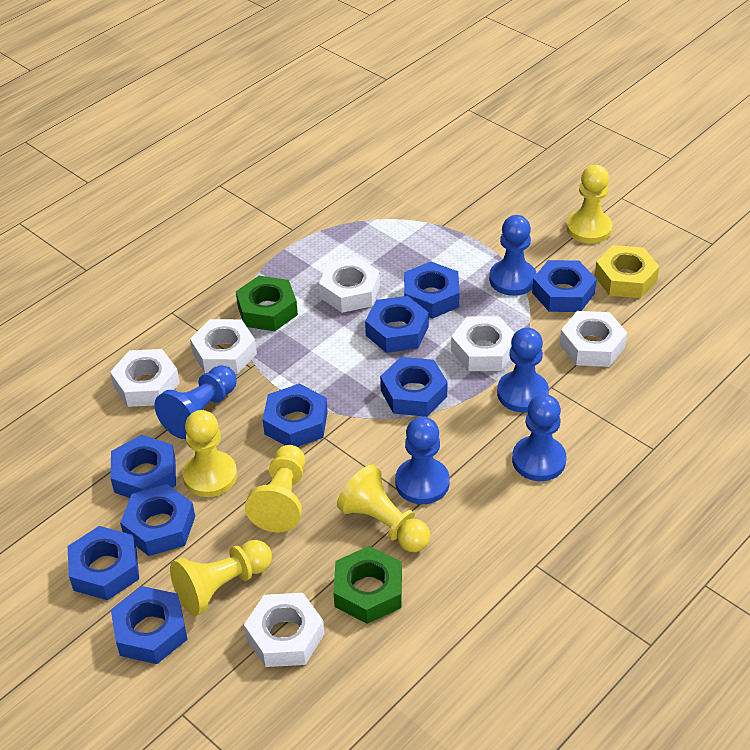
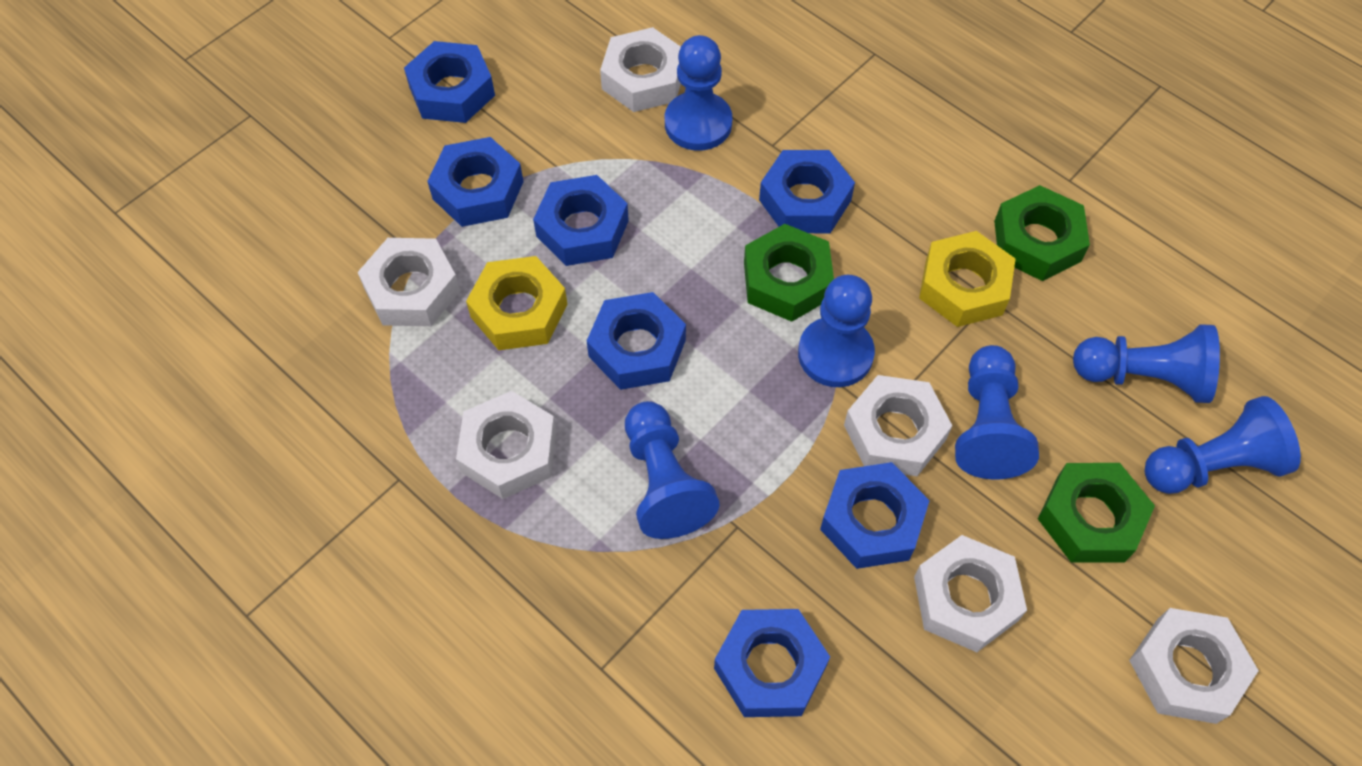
blue nut: [67,526,139,600] [110,435,176,498] [111,586,188,664] [120,484,195,556] [263,383,328,447] [365,296,429,353] [380,357,448,417] [404,261,460,319] [532,260,597,312] = 9 -> [404,41,495,123] [427,137,524,227] [533,175,629,266] [587,292,686,390] [714,609,830,717] [759,150,855,233] [820,462,930,569] = 7
blue pawn: [155,365,237,439] [395,417,450,504] [489,215,537,296] [497,328,549,413] [512,394,566,481] = 5 -> [625,401,719,539] [665,35,732,151] [798,275,875,387] [955,345,1039,480] [1073,324,1220,403] [1145,396,1301,494] = 6
green nut: [236,276,298,331] [333,546,402,624] = 2 -> [744,224,834,322] [994,185,1090,281] [1038,463,1155,562] = 3
yellow nut: [595,245,660,298] = 1 -> [466,256,568,350] [919,231,1016,327] = 2
yellow pawn: [170,540,272,616] [183,410,237,497] [245,445,305,532] [337,464,430,552] [566,165,612,244] = 5 -> none = 0

